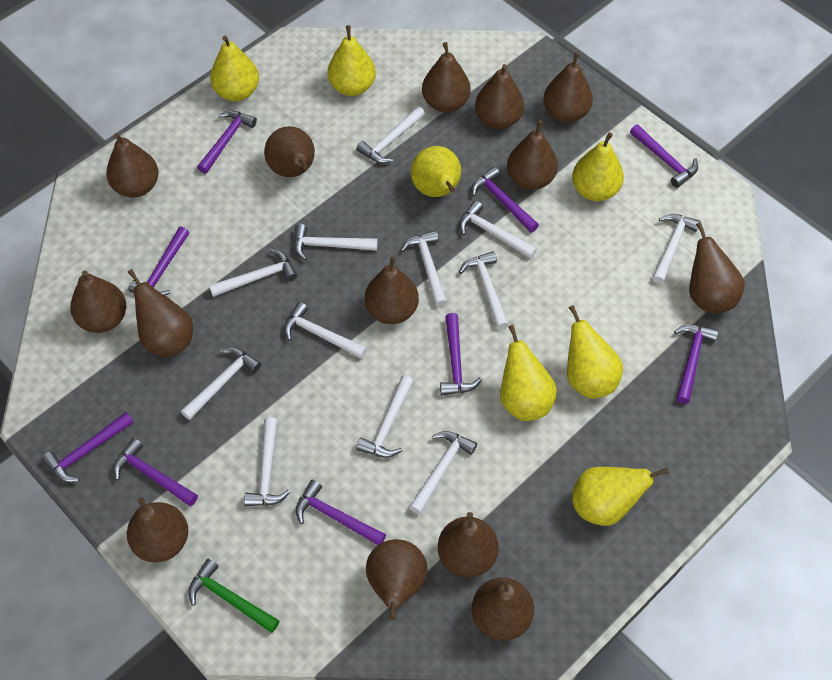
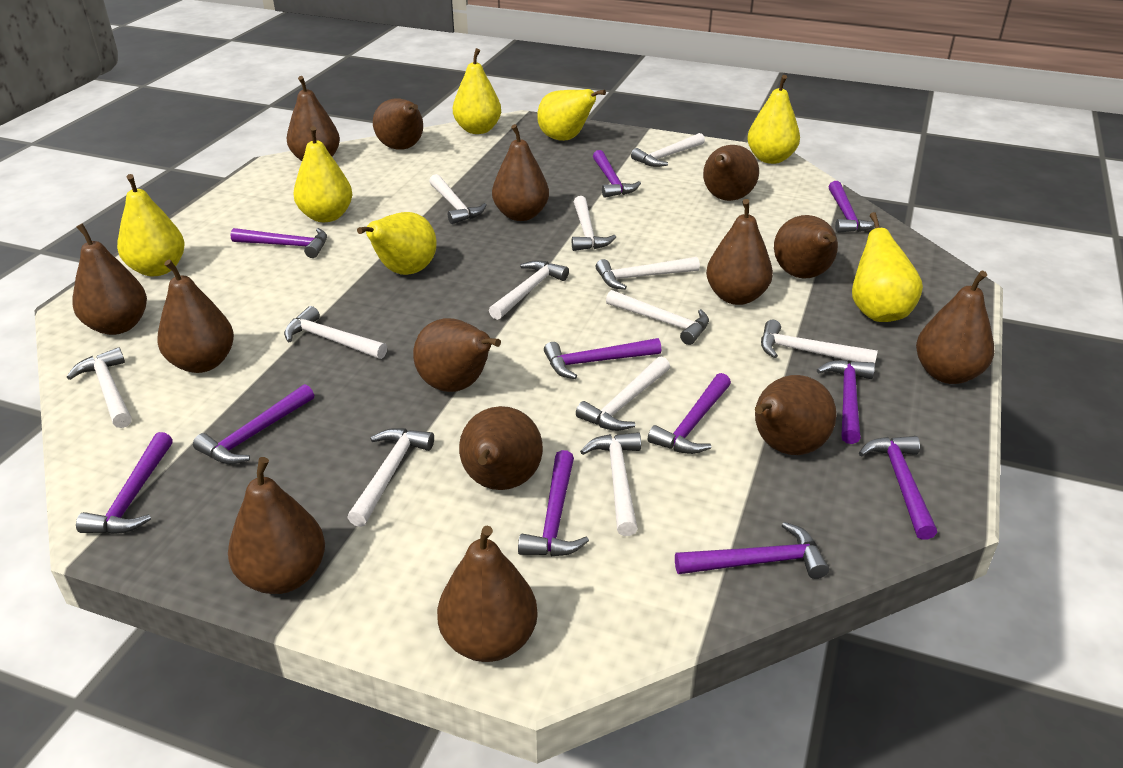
green hammer: [188,559,280,633] = 1 -> none = 0
purple hammer: [42,412,133,483] [113,438,198,506] [128,227,190,296] [197,110,257,174] [295,480,386,545] [440,313,482,395] [471,167,539,233] [630,124,698,188] [674,325,718,404] = 9 -> [76,432,173,534] [193,384,314,464] [231,228,327,258] [518,450,589,556] [544,338,661,379] [593,150,641,198] [648,373,731,454] [675,522,829,579] [817,360,875,444] [829,181,879,233] [859,436,937,540] = 11

